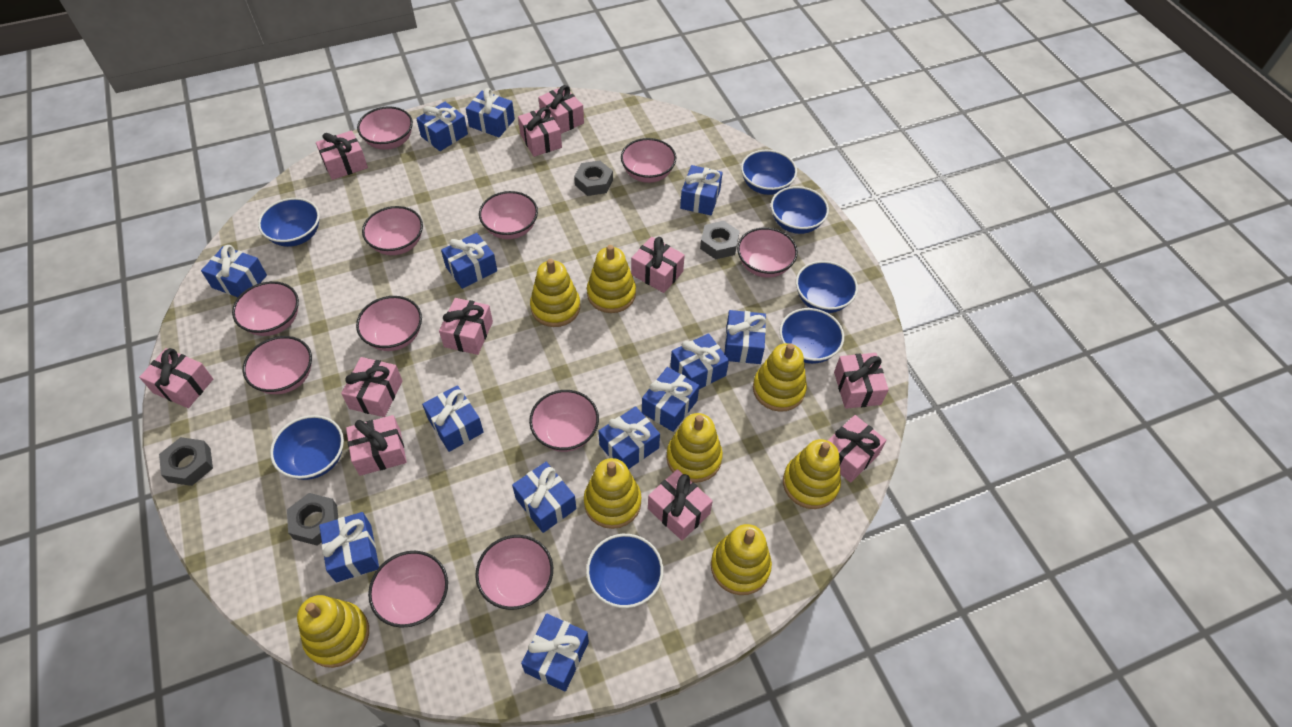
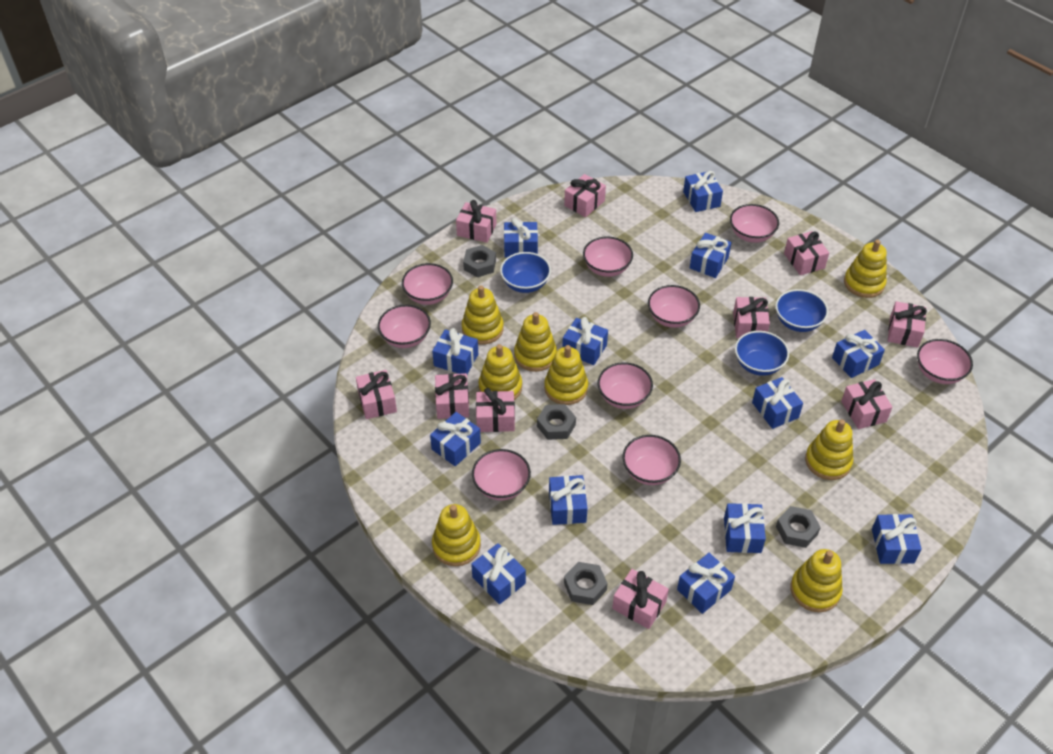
blue bowl: [258,198,320,247] [270,415,344,480] [586,534,663,608] [741,150,797,195] [771,186,829,234] [779,308,844,364] [796,261,858,313] = 7 -> [500,252,551,293] [735,331,789,376] [775,289,828,332] = 3
pink bowl: [232,281,299,336] [243,336,312,394] [356,296,422,351] [357,106,413,150] [362,206,423,255] [368,551,448,628] [475,535,553,610] [479,191,538,239] [529,390,599,452] [621,138,676,183] [737,227,798,278] = 11 -> [378,305,431,348] [402,263,453,305] [472,449,531,500] [583,237,633,277] [598,362,653,409] [623,435,681,485] [648,285,700,328] [730,204,779,243] [917,339,973,384] = 9
pink gift: [139,348,213,408] [316,131,368,180] [341,357,403,417] [346,415,407,476] [439,298,493,355] [518,107,562,157] [538,85,584,134] [631,237,685,293] [648,469,713,541] [828,415,886,483] [834,353,889,409] = 11 -> [356,370,397,419] [435,373,469,419] [456,200,497,243] [476,388,515,432] [564,174,606,217] [612,569,669,629] [733,297,770,338] [784,231,829,275] [841,379,892,429] [888,301,927,348] = 10

